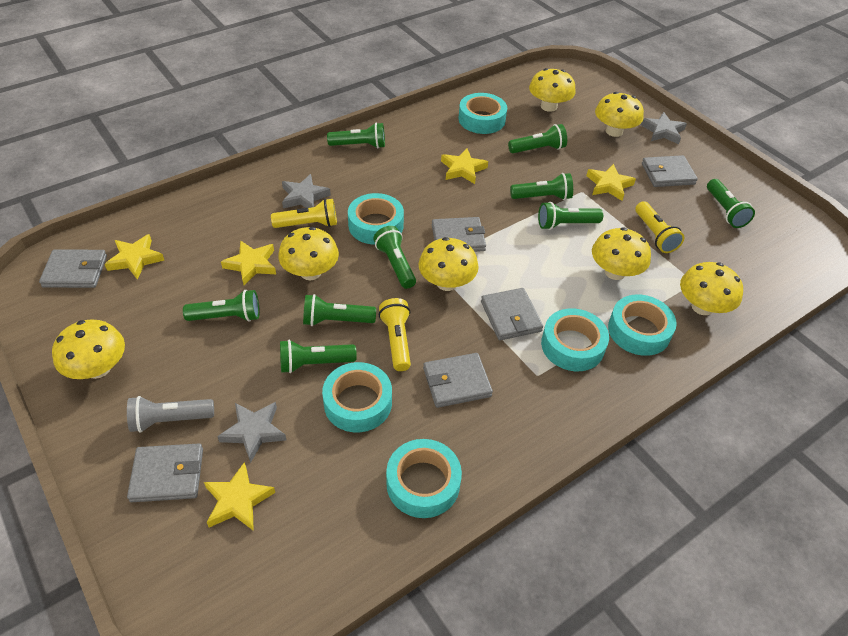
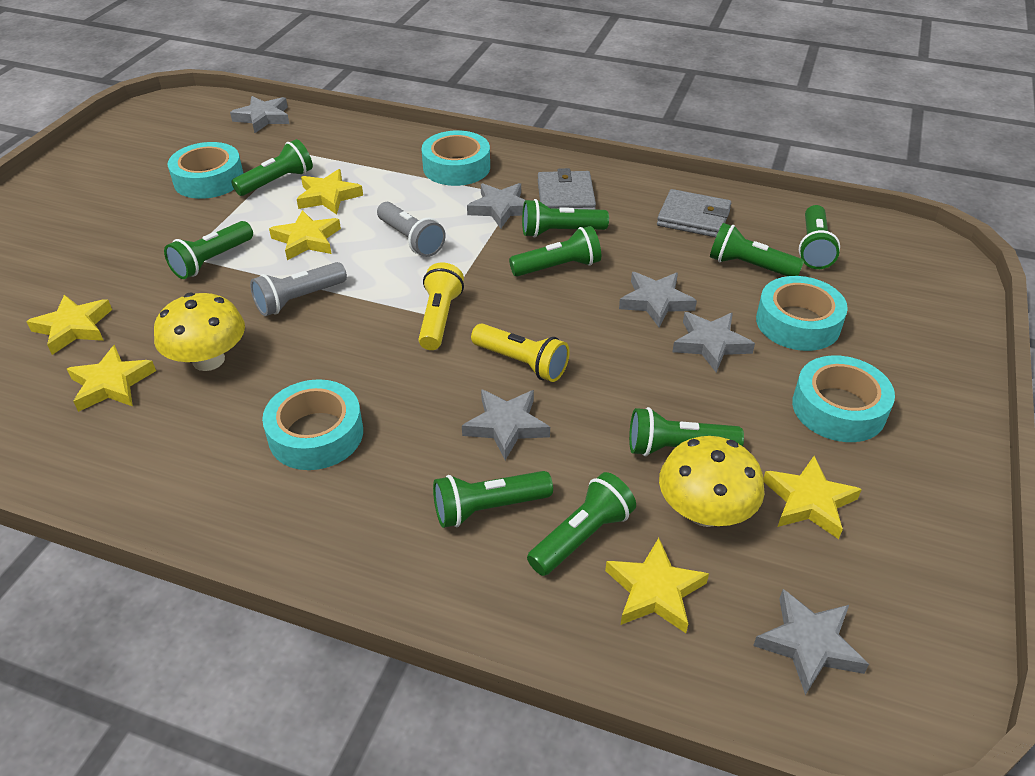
grey flashlight: [127,396,214,433] = 1 -> [250,262,347,316] [377,202,446,257] = 2
grey star: [217,402,286,463] [282,174,331,208] [641,112,687,144] = 3 -> [230,96,289,133] [462,389,550,460] [467,183,525,229] [619,272,697,327] [672,312,755,372] [753,589,869,695] = 6
grey wallet: [39,249,107,288] [127,444,203,502] [423,353,493,408] [432,217,486,252] [481,288,543,341] [642,155,698,187] = 6 -> [538,168,596,210] [657,189,731,237] = 2
turquoise tape: [322,362,392,432] [348,193,404,245] [386,439,462,518] [459,93,507,134] [541,308,609,371] [608,295,677,356] = 6 -> [168,142,243,199] [262,379,363,470] [421,131,490,186] [756,276,848,351] [792,355,895,442] = 5
yellow flashlight: [271,199,337,228] [379,298,411,371] [635,201,684,253] = 3 -> [418,263,464,350] [471,323,569,382] = 2
yellow mushroom: [52,320,125,379] [278,227,339,280] [418,237,479,291] [529,68,576,112] [592,227,651,280] [595,92,644,137] [680,262,743,315] = 7 -> [154,293,245,371] [659,436,764,527] = 2
yellow star: [105,234,165,279] [204,462,275,531] [221,241,276,285] [441,149,488,184] [586,164,636,201] = 5 -> [26,294,112,355] [67,345,156,412] [269,210,341,260] [297,169,363,215] [605,538,709,633] [763,456,862,539] = 6

